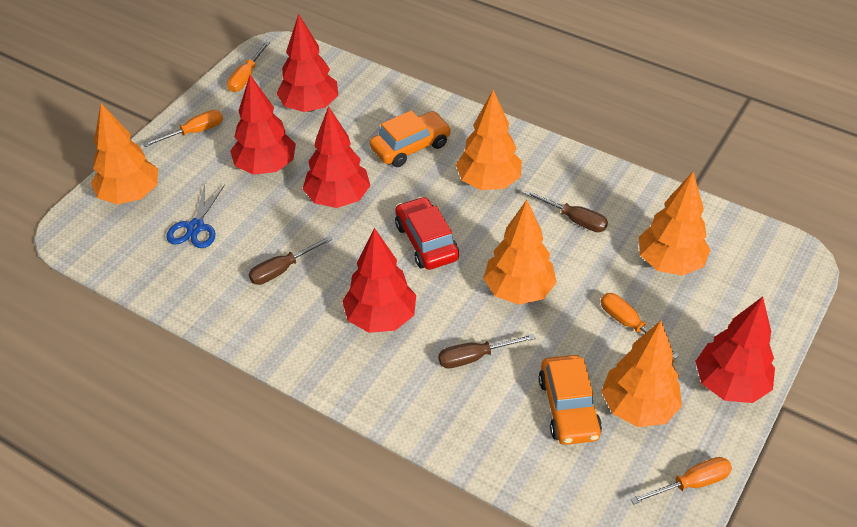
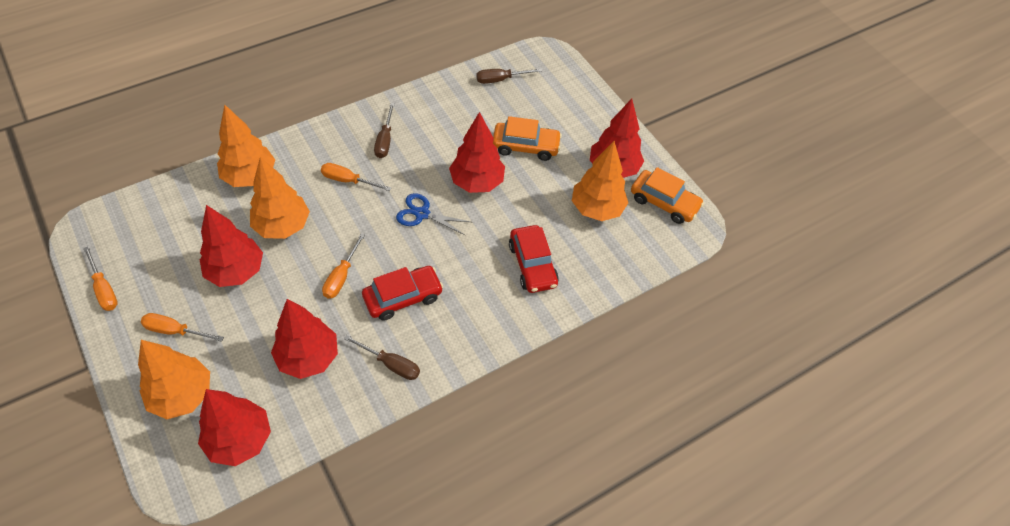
orange tree: [91,103,158,205] [456,90,522,190] [483,200,557,305] [601,320,682,427] [639,172,711,276] = 5 -> [138,340,210,419] [217,105,275,187] [250,157,310,239] [572,141,628,221] = 4
red car: [395,196,459,270] = 1 -> [362,266,443,321] [509,225,559,293] = 2

